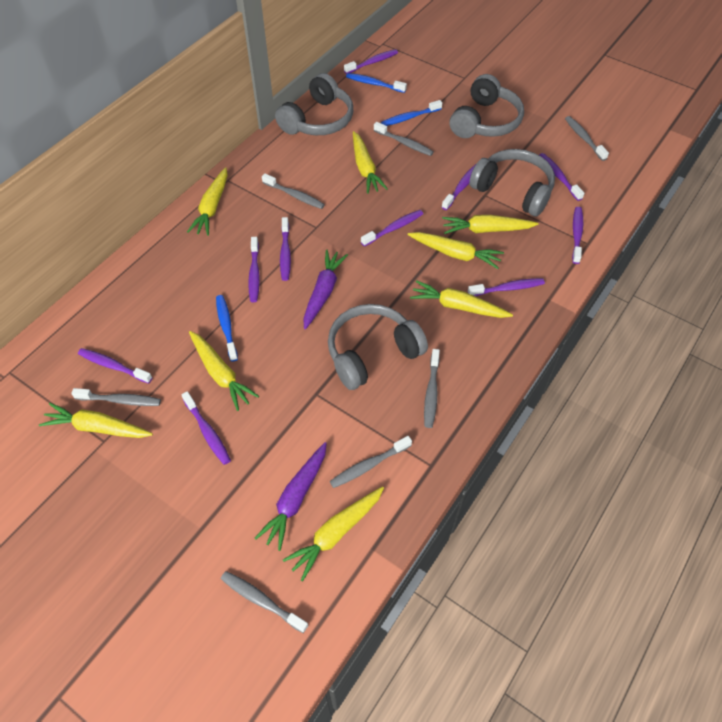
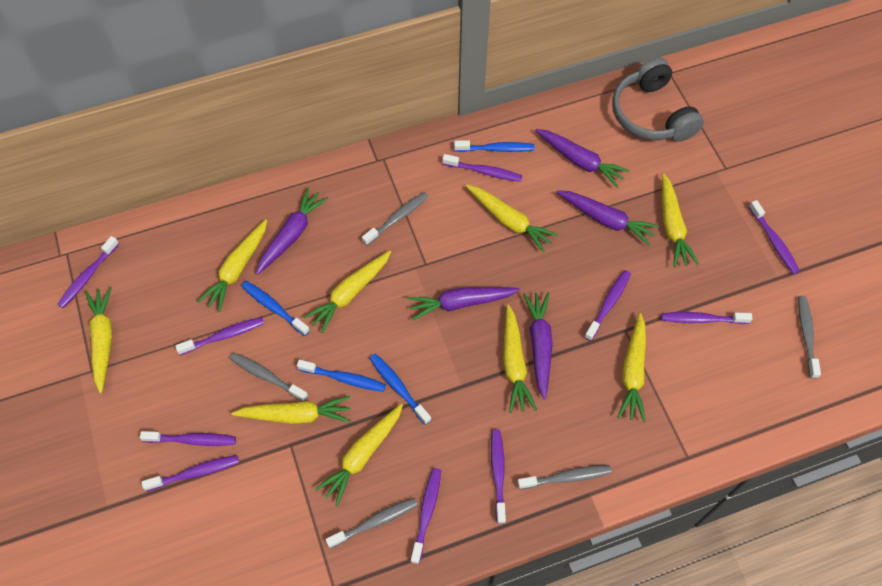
blue toothbrush: [216,295,238,362] [346,73,407,93] [381,100,442,126] = 3 -> [242,281,310,336] [297,360,386,392] [369,354,431,425] [454,140,534,152] = 4
grey headphones: [275,73,353,135] [328,304,428,390] [450,74,524,138] [469,149,555,216] = 4 -> [612,57,704,142] = 1
grey toothbrush: [71,388,161,406] [221,571,308,633] [262,173,325,209] [330,436,412,488] [374,122,433,156] [424,349,440,428] [565,116,609,161] = 7 -> [230,352,308,402] [325,498,418,548] [362,192,429,246] [517,465,612,490] [798,296,821,379] = 5
purple carrot: [255,442,327,551] [303,249,348,329] = 2 -> [256,188,328,275] [408,287,520,321] [523,292,553,399] [535,129,630,188] [556,190,659,245] = 5
yellow carrot: [39,403,153,438] [187,167,228,236] [189,331,259,411] [283,486,384,581] [353,131,388,194] [408,232,504,269] [410,280,513,318] [442,215,539,234] = 8 -> [85,287,112,393] [198,219,267,312] [231,396,351,424] [304,251,391,333] [315,404,403,506] [466,185,558,253] [503,305,537,413] [617,313,646,422] [662,173,699,267] = 9

